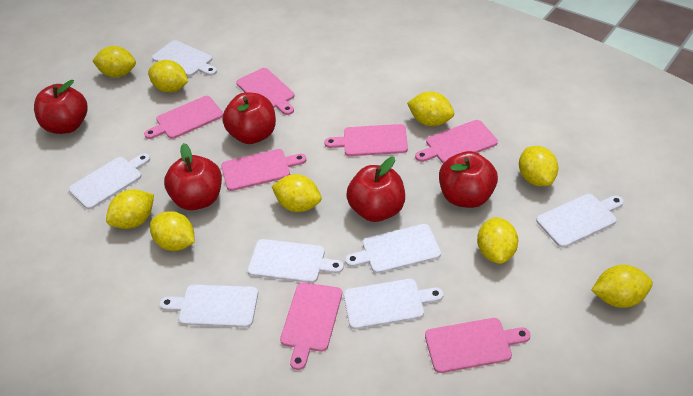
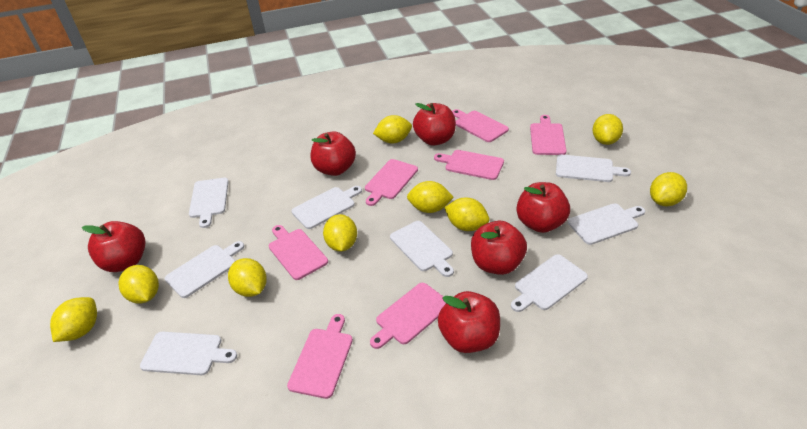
red apple: [34,80,87,134] [164,143,222,210] [223,92,276,144] [346,157,405,222] [439,151,498,208] = 5 -> [82,221,145,272] [310,131,356,176] [413,103,456,146] [438,291,500,353] [471,221,527,275] [516,182,570,233] = 6
white cutting board: [69,154,150,209] [152,40,217,76] [159,285,258,328] [247,239,344,283] [343,279,443,329] [345,224,441,273] [536,194,624,248] = 7 -> [140,332,237,375] [165,241,244,298] [189,178,229,228] [292,186,362,229] [390,221,454,277] [511,254,588,312] [556,155,631,182] [568,203,645,245] = 8

